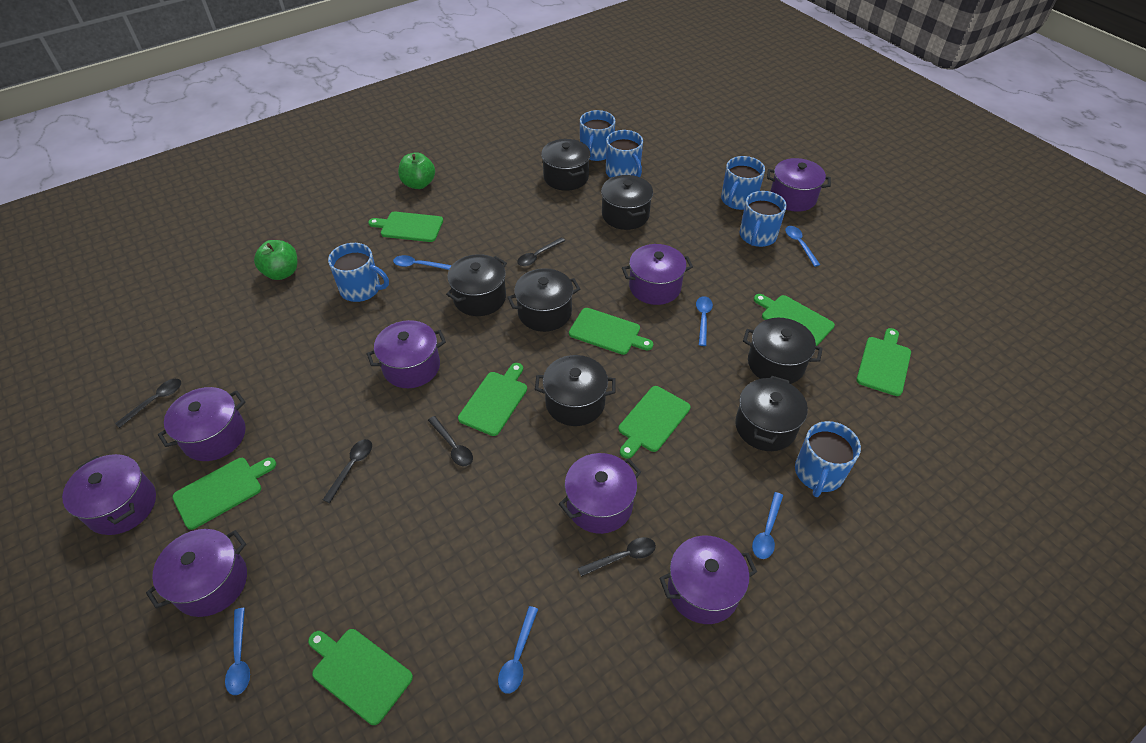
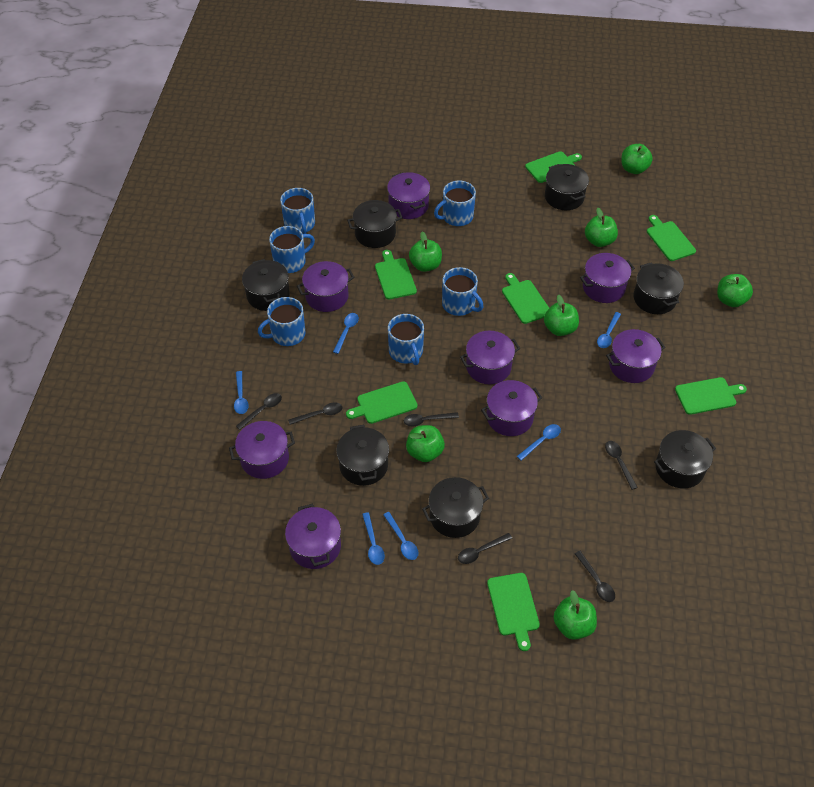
black spoon: [115,379,181,428] [323,439,372,503] [428,416,473,466] [517,238,565,266] [578,537,656,577] = 5 -> [236,393,282,430] [288,403,342,425] [404,412,459,426] [458,533,512,564] [575,551,615,602] [605,441,638,490] = 6
green apple: [254,240,297,280] [398,152,435,189] = 2 -> [406,425,445,462] [409,232,442,272] [544,294,579,336] [553,590,597,640] [585,208,618,247] [621,144,653,174] [717,274,753,307] = 7
green cutting board: [172,457,276,530] [308,629,413,725] [368,212,443,242] [458,363,527,436] [569,308,653,355] [618,386,691,459] [754,294,835,346] [856,328,911,396] = 8 -> [346,381,418,424] [375,250,417,299] [487,573,540,651] [502,273,549,324] [525,151,582,183] [647,215,696,261] [675,377,747,415] = 7

